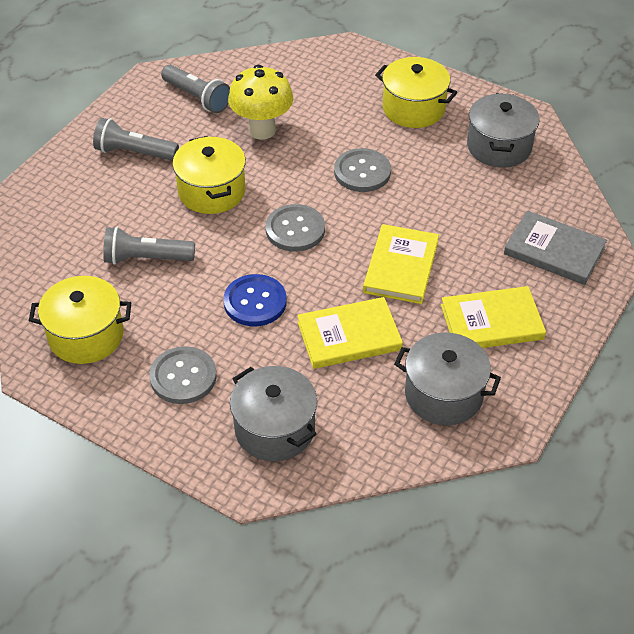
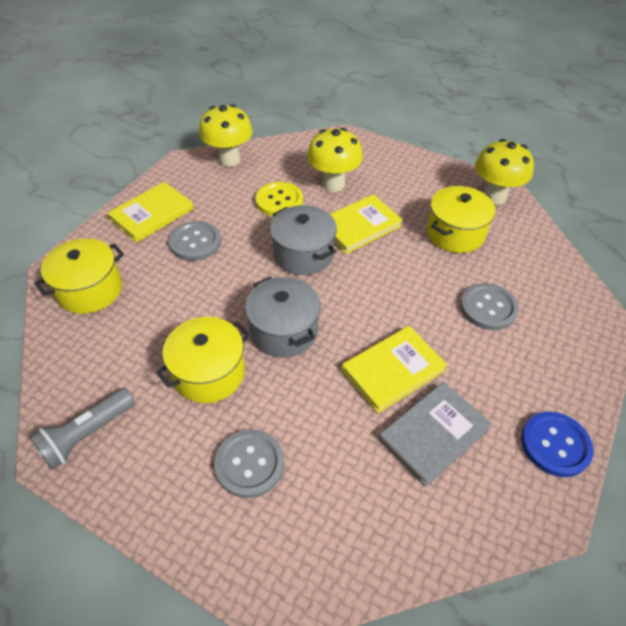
grey flashlight: [93,118,179,161] [103,227,195,265] [161,65,230,113] = 3 -> [29,388,135,470] = 1
grey pot: [230,366,317,461] [394,332,501,425] [467,93,540,168] = 3 -> [245,277,321,358] [270,205,337,275] = 2
yellow button: none = 0 -> [255,182,303,216] = 1
yellow mushroom: [228,65,293,140] = 1 -> [199,104,253,167] [307,128,363,192] [475,139,534,205] = 3

